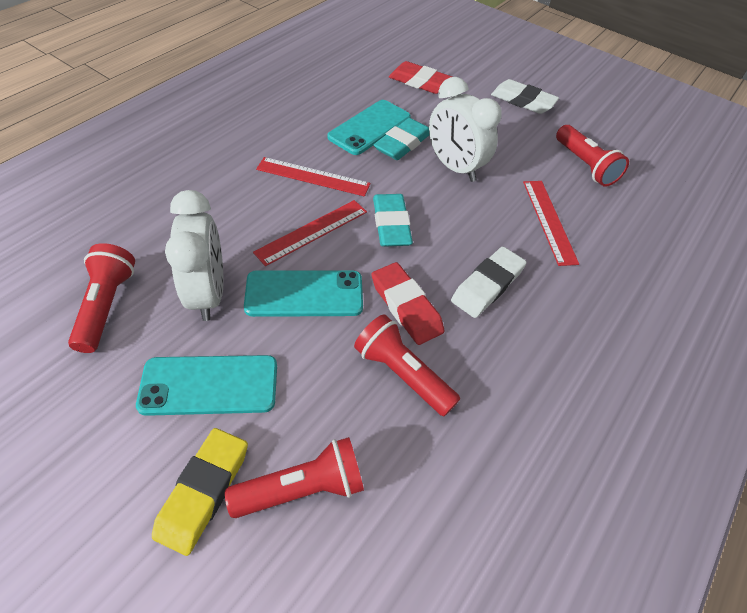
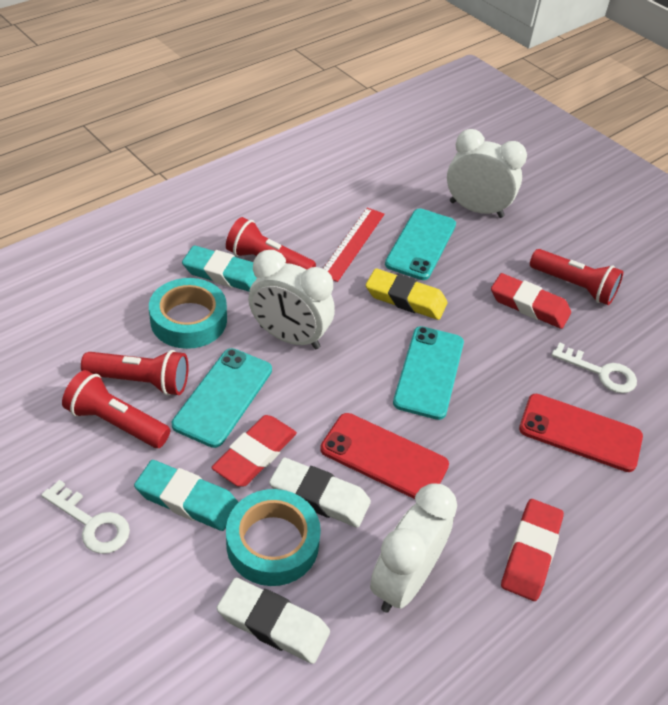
red eraser: [371,262,444,345] [389,61,452,94] = 2 -> [211,415,297,487] [491,273,571,329] [501,499,564,601] = 3
red phone: none = 0 -> [320,413,449,499] [519,394,643,472] = 2
red ruler: [253,200,367,266] [256,157,370,196] [523,181,579,266] = 3 -> [323,208,385,282] = 1
turquoise tape: none = 0 -> [149,278,227,349] [226,489,321,586] = 2
white clock: [165,190,223,321] [429,77,502,182] = 2 -> [248,250,335,349] [370,484,457,613] [447,129,527,218] = 3
white key: none = 0 -> [41,480,130,554] [551,342,637,393] = 2

